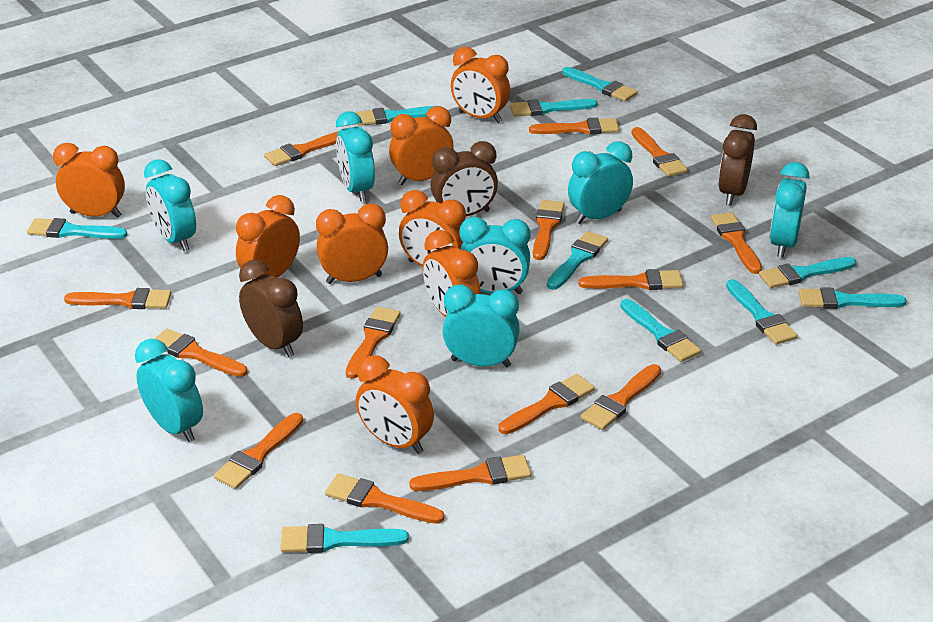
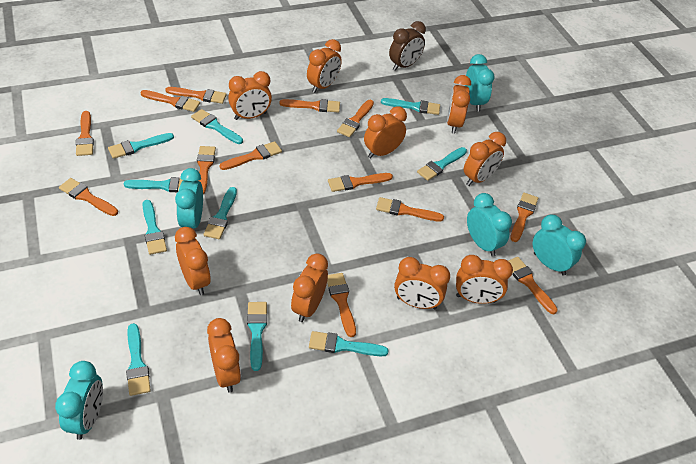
brown clock: [239,260,303,357] [431,141,498,216] [718,114,757,205] = 3 -> [389,21,426,71] = 1
orange brush: [64,288,171,309] [154,329,247,377] [214,413,303,489] [264,131,339,166] [325,473,445,524] [346,307,401,379] [409,455,531,491] [499,374,595,434] [529,118,620,134] [533,200,564,260] [578,269,683,290] [581,364,661,430] [632,127,688,177] [711,212,762,274] = 14 -> [59,178,118,216] [76,111,94,156] [140,90,200,112] [165,87,226,104] [197,146,216,194] [219,141,282,170] [280,99,340,113] [327,273,356,337] [328,173,393,192] [337,100,374,137] [376,197,444,222] [508,257,558,314] [510,193,538,242] = 13
orange clock: [53,143,125,218] [236,195,300,280] [316,203,388,284] [356,355,434,454] [389,106,454,185] [399,190,466,267] [423,230,481,317] [451,47,510,123] = 8 -> [175,227,211,295] [207,318,241,393] [228,71,272,120] [291,254,328,322] [307,39,342,93] [364,106,407,158] [394,257,450,309] [447,75,471,134] [456,255,513,304] [464,132,506,186] = 10
turquoise clock: [135,339,203,442] [144,159,196,251] [336,111,375,202] [443,284,520,367] [459,217,530,294] [568,141,633,224] [770,162,809,257] = 7 -> [55,361,103,440] [175,168,203,228] [465,54,494,112] [467,193,512,257] [533,215,586,276] = 5

